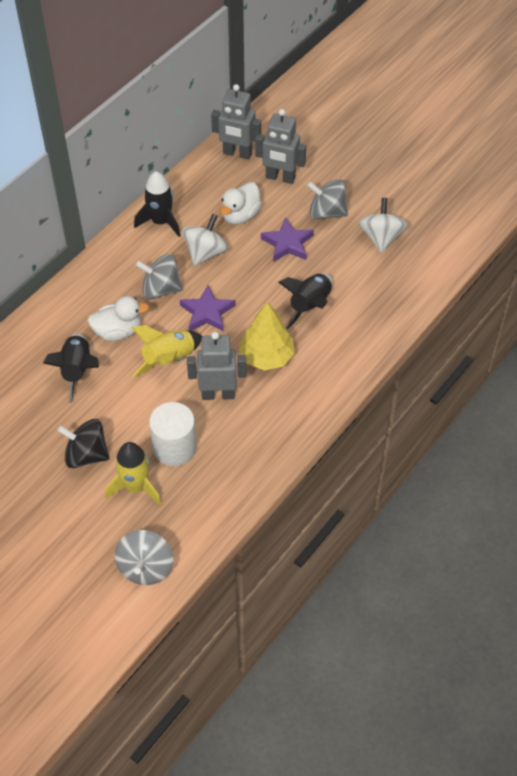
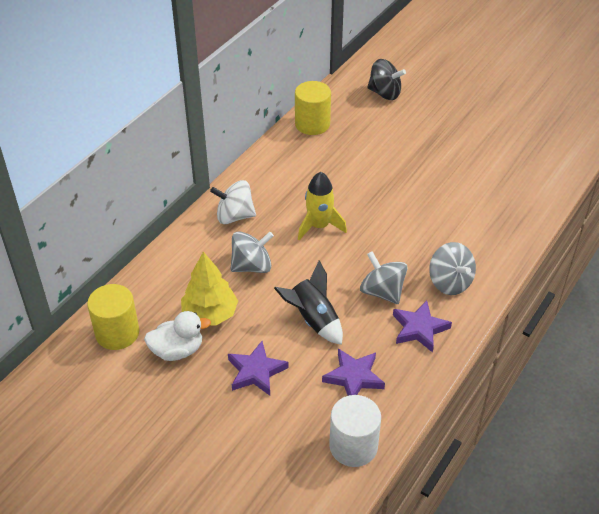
black rocket: [43,333,99,403] [134,171,181,237] [278,273,333,329] = 3 -> [274,260,343,345] = 1
grey robot: [187,332,247,400] [211,84,261,159] [255,109,306,184] = 3 -> none = 0
purple star: [180,285,235,332] [261,217,314,262] = 2 -> [228,341,289,396] [322,348,385,396] [393,300,452,353] = 3
white duck: [87,296,149,341] [220,182,262,224] = 2 -> [144,311,211,361] = 1
white spinning top: [182,214,228,266] [359,198,408,253] = 2 -> [210,180,256,224] = 1
yellow cylinder: none = 0 -> [87,284,139,350] [295,81,331,135] = 2
yellow rocket: [105,442,162,505] [131,325,202,377] = 2 -> [298,172,347,240] = 1

